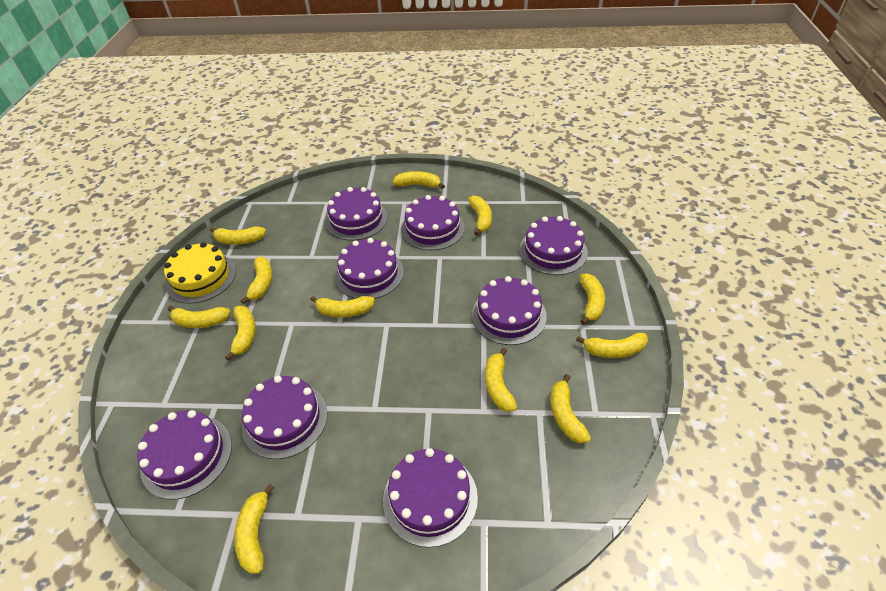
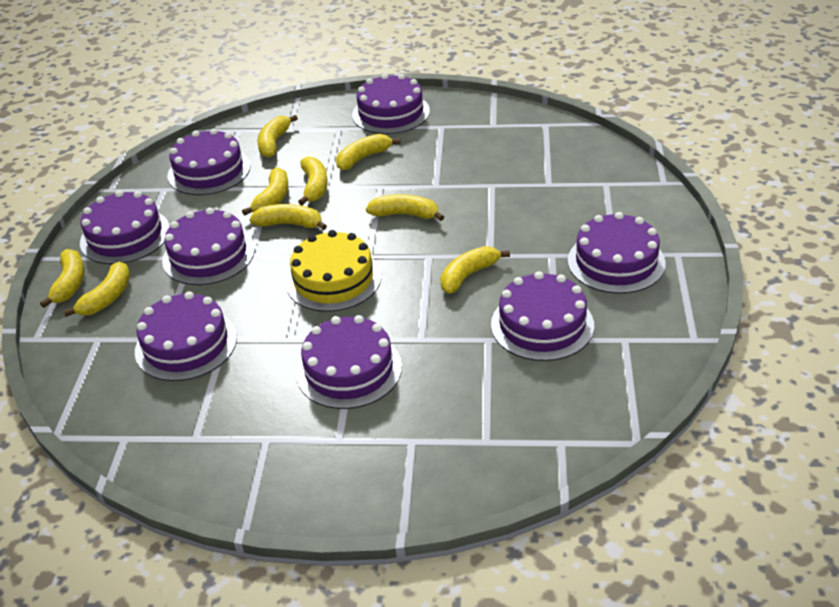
yellow banana: [167,306,231,328] [210,227,266,245] [225,306,256,361] [234,484,274,574] [241,257,272,304] [310,296,375,317] [393,171,445,189] [468,196,492,235] [485,348,517,412] [551,374,591,443] [576,333,648,358] [579,273,605,325] = 12 -> [40,249,84,308] [64,262,130,317] [242,167,288,216] [249,204,327,230] [257,115,298,158] [298,156,328,205] [336,134,400,171] [366,194,444,221] [440,246,510,294] = 9

